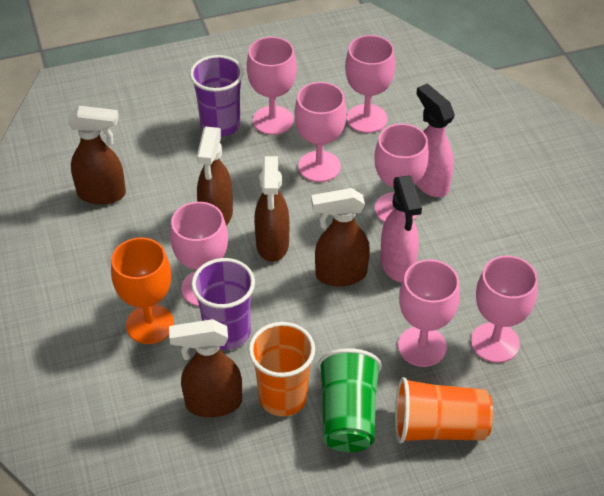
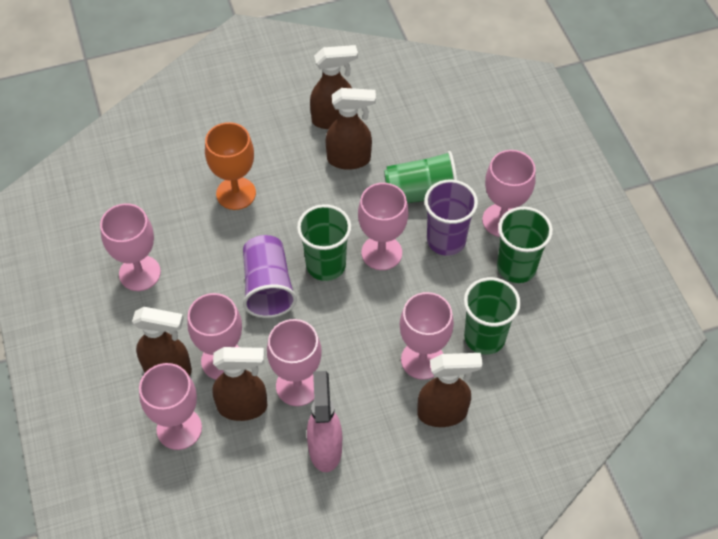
green cup: [318,348,382,452] = 1 -> [297,204,351,281] [384,151,457,203] [464,277,521,355] [497,207,553,283] = 4
orange cup: [249,322,315,416] [395,377,493,443] = 2 -> none = 0
pink spray bottle: [380,176,422,282] [416,84,455,197] = 2 -> [307,371,342,472] = 1

